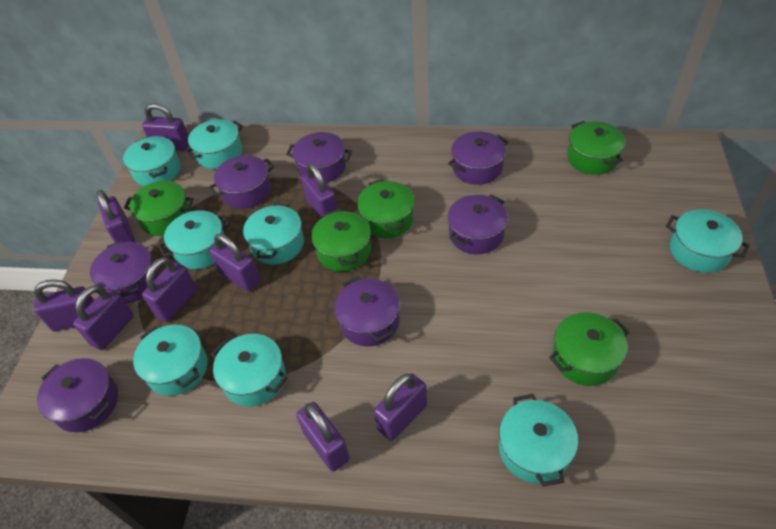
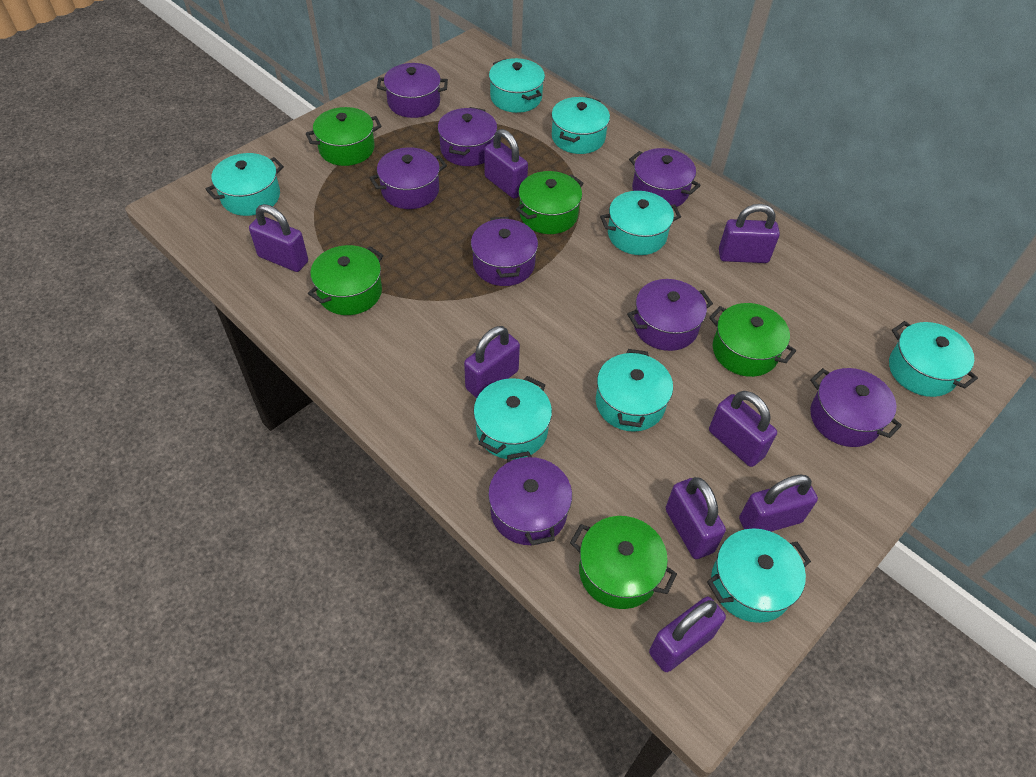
purple padlock: [34,279,94,331] [73,285,134,350] [97,190,136,243] [142,103,189,151] [142,257,197,322] [209,234,260,292] [296,402,350,472] [301,163,338,218] [374,373,427,441] = 9 -> [249,204,308,272] [464,326,520,398] [484,129,528,199] [649,597,726,672] [666,477,726,559] [709,391,777,467] [719,204,780,263] [739,474,818,532] = 8
purple pot: [37,358,118,432] [90,240,158,303] [209,155,274,209] [286,132,352,183] [334,277,400,346] [448,132,508,185] [448,195,508,254] = 7 -> [370,147,447,209] [377,63,448,118] [438,107,497,166] [471,217,538,286] [488,451,572,545] [627,279,713,351] [629,148,701,207] [810,368,902,447] = 8

